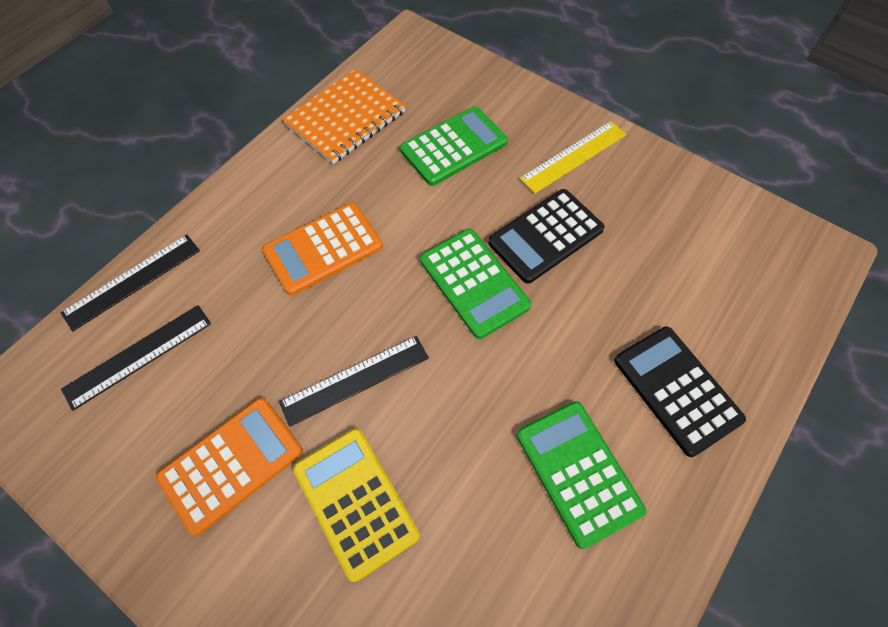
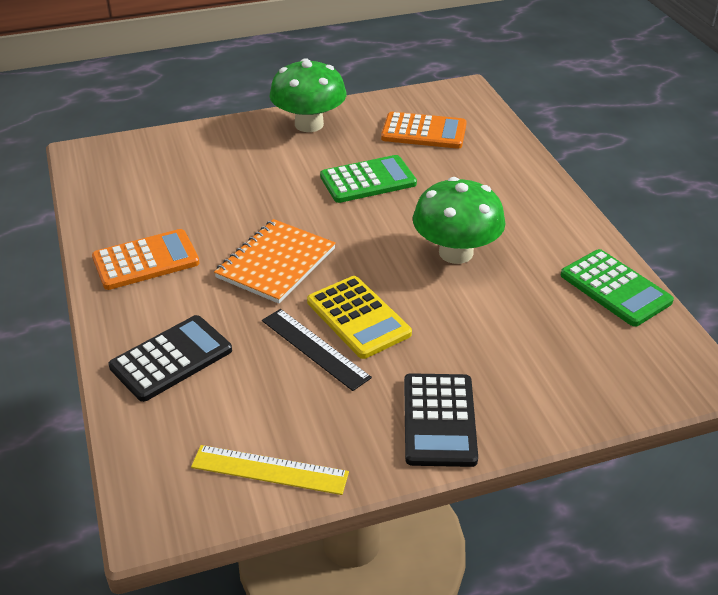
black ruler: [61,235,200,331] [61,305,211,411] [279,336,429,427] = 3 -> [262,309,372,391] = 1
green calculator: [400,106,508,186] [420,229,531,339] [517,401,646,549] = 3 -> [320,155,417,203] [561,249,674,327] = 2
green mushroom: none = 0 -> [269,58,346,132] [413,177,506,264] = 2

